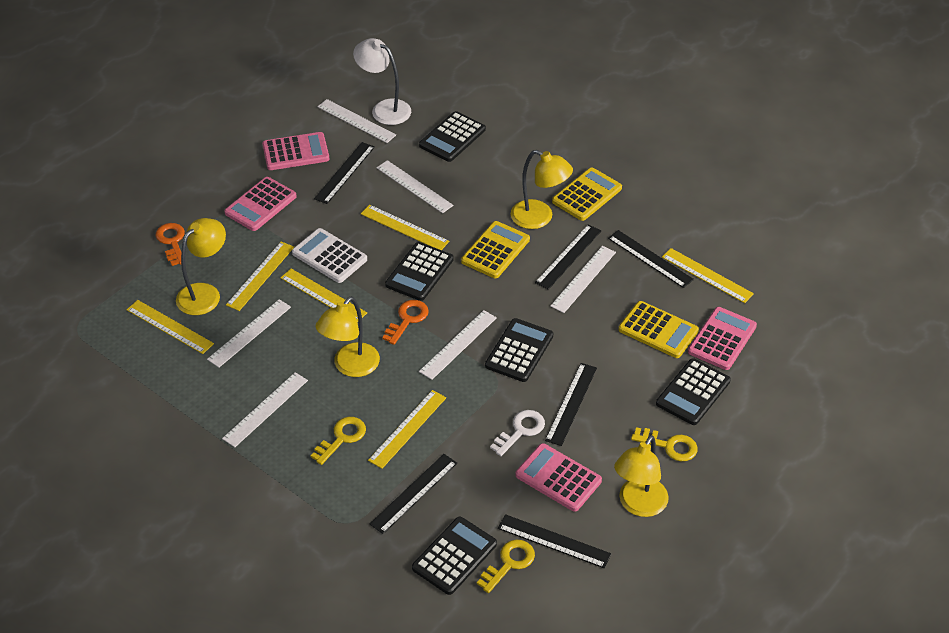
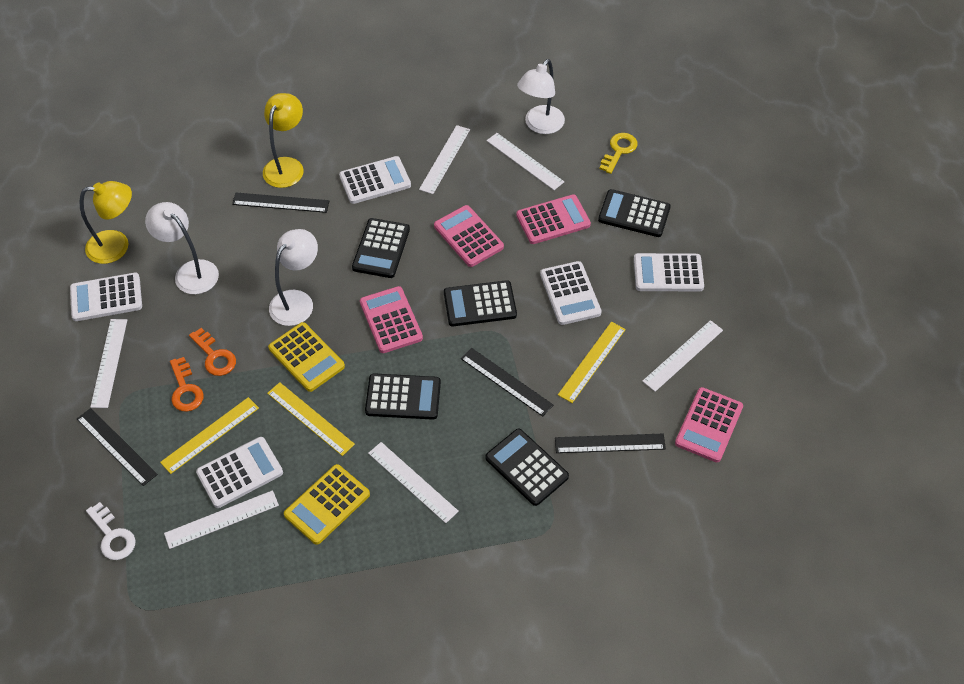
black ruler: [314,142,375,204] [370,454,457,534] [498,514,611,568] [535,224,601,290] [545,363,597,446] [608,230,694,288] = 6 -> [77,408,158,486] [232,193,329,213] [461,348,553,417] [555,434,666,453] = 4
white calculator: [292,228,367,283] = 1 -> [70,273,142,321] [196,437,283,508] [339,156,411,204] [540,261,602,325] [634,253,704,292] = 5
white lamp: [353,38,411,125] = 1 -> [145,202,219,294] [269,229,318,326] [517,59,565,134] = 3
yellow calculator: [461,221,530,278] [552,167,622,221] [619,301,699,358] = 3 -> [268,322,345,392] [284,464,370,545] = 2
yellow key: [310,417,366,465] [477,540,535,593] [631,427,698,461] = 3 -> [599,133,637,174] = 1
yellow lamp: [176,218,226,315] [315,297,380,377] [511,150,573,229] [614,435,669,517] = 4 -> [79,181,132,264] [263,93,303,188] = 2
yellow ruler: [127,300,214,354] [226,241,294,311] [280,269,367,322] [361,205,449,250] [368,390,446,469] [662,248,754,303] = 6 -> [160,397,259,474] [267,382,355,456] [558,322,626,403] = 3

